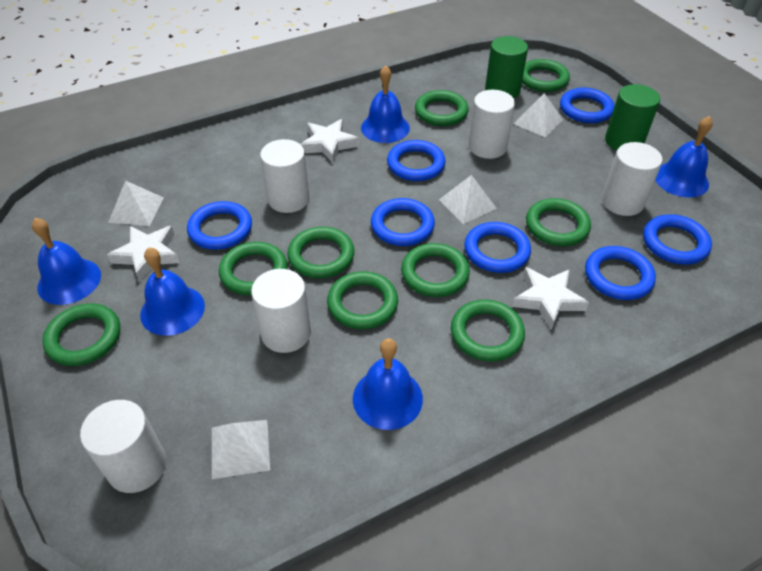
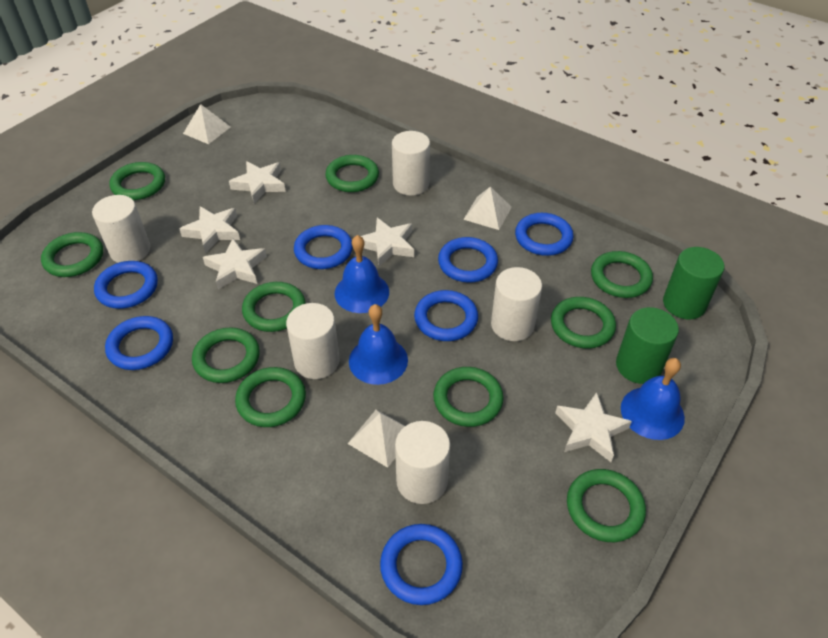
blue bell: [32,218,101,305] [140,247,205,336] [353,338,423,430] [361,65,410,143] [655,116,713,197] = 5 -> [335,235,389,313] [349,304,408,385] [621,358,685,440] = 3
green ring: [42,303,120,366] [219,242,288,295] [287,227,354,278] [327,271,398,329] [401,243,470,297] [415,90,469,126] [451,300,525,361] [522,59,570,92] [526,198,591,246] = 9 -> [41,232,103,277] [109,162,165,200] [192,327,260,383] [235,367,306,427] [242,282,306,332] [325,155,379,192] [433,367,504,427] [551,297,616,349] [567,469,646,542] [591,251,653,298] = 10
white pyramid: [108,181,164,226] [212,420,270,479] [439,175,497,224] [513,93,563,138] = 4 -> [183,104,231,144] [348,410,405,468] [463,186,512,230] = 3
white star: [107,226,180,282] [301,119,359,163] [512,267,589,330] = 3 -> [180,206,240,253] [203,238,267,289] [229,161,286,203] [361,218,414,266] [555,392,632,462] = 5

